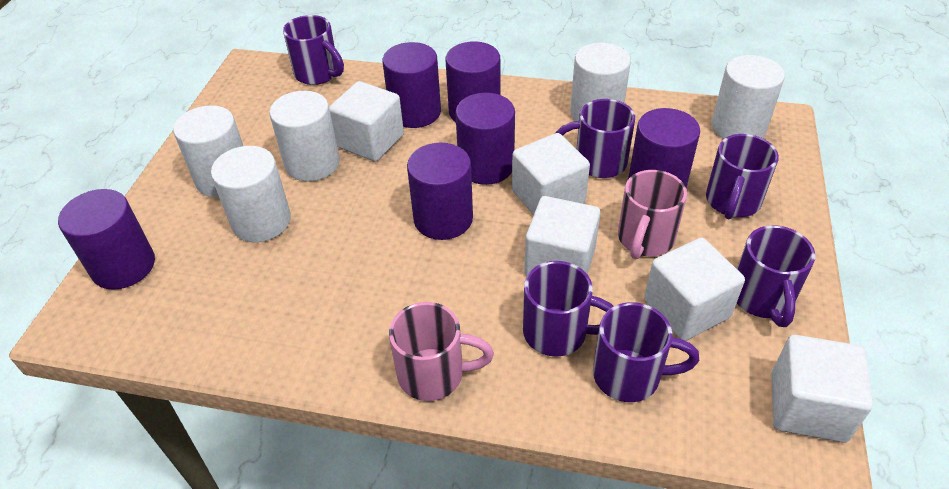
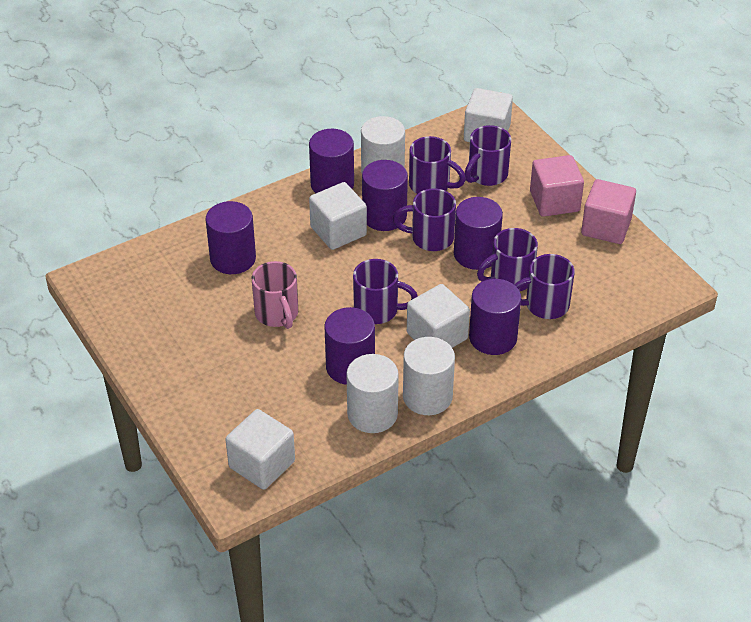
pink cube: none = 0 -> [530,155,584,217] [581,179,636,244] = 2
pink mug: [389,302,494,401] [618,170,687,259] = 2 -> [252,261,298,329] = 1
white cube: [329,81,404,162] [512,133,590,215] [524,196,600,276] [644,238,745,341] [772,335,873,443] = 5 -> [225,409,295,490] [309,182,367,250] [407,284,470,348] [464,88,513,142] = 4
white cylinder: [173,105,243,197] [211,146,291,242] [269,91,340,181] [570,43,631,121] [712,55,785,139] = 5 -> [346,354,399,433] [361,116,405,173] [403,337,455,415] = 3

